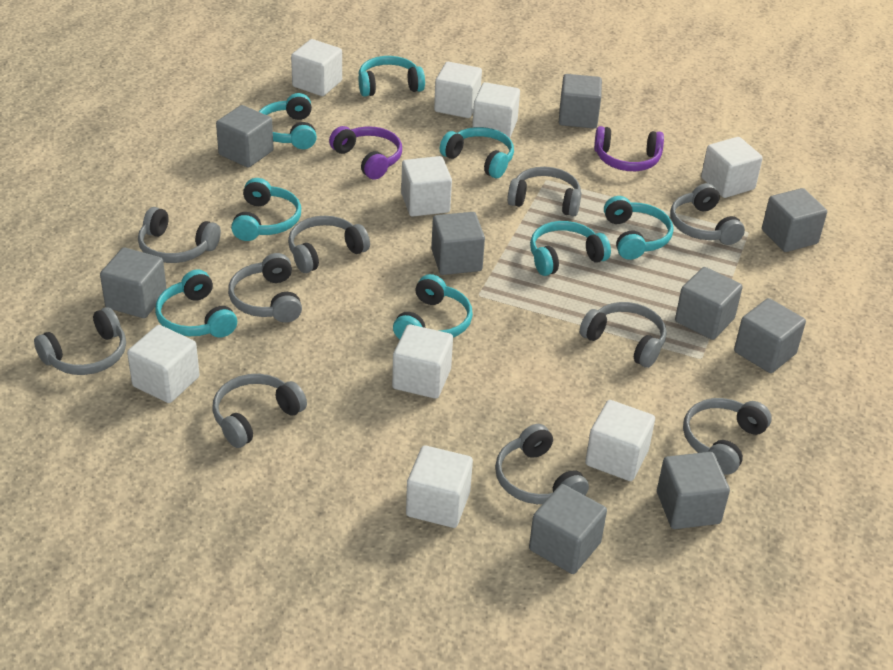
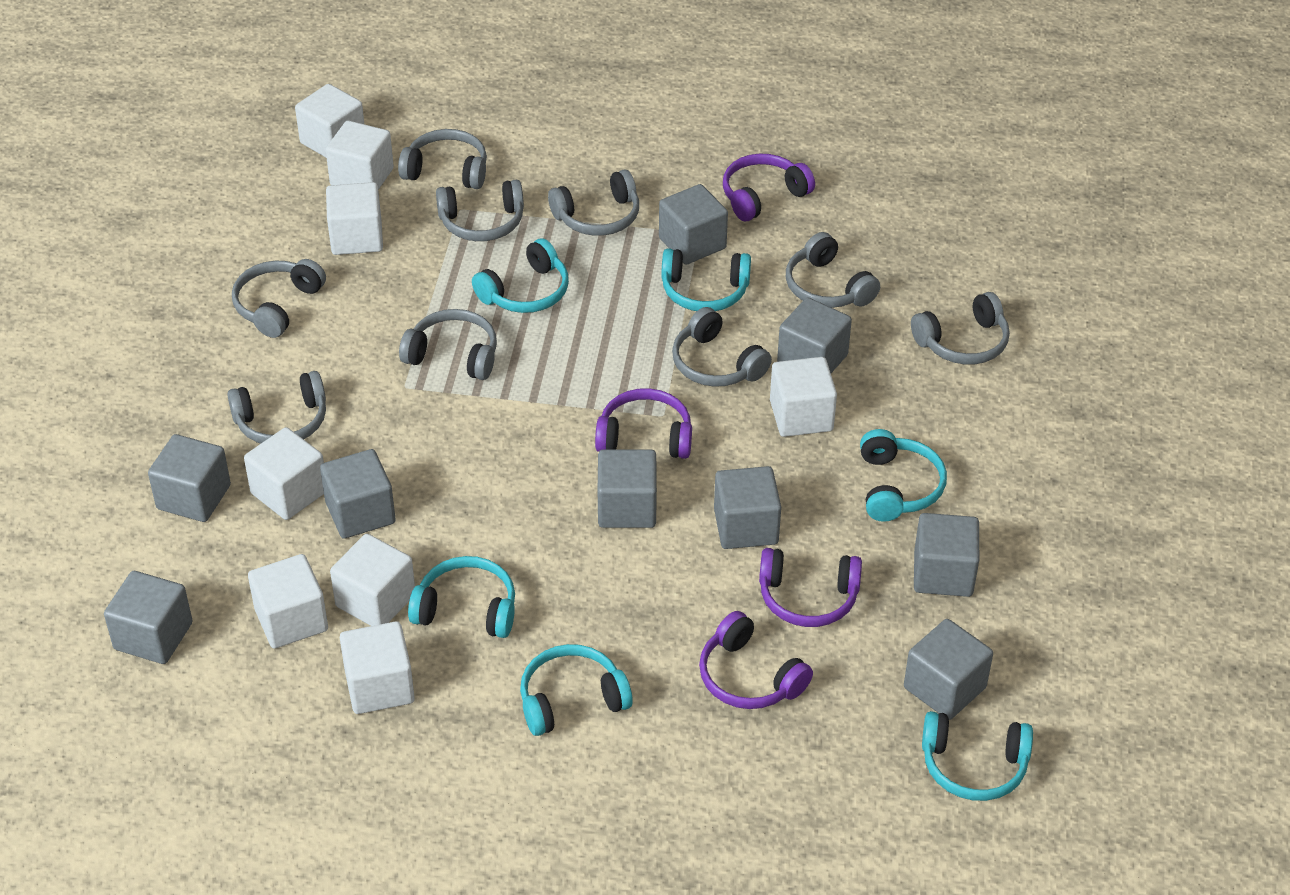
grey headphones: [34,307,126,375] [138,207,221,263] [212,374,307,448] [228,253,302,323] [288,216,370,273] [495,424,589,504] [507,167,581,216] [579,302,666,368] [670,183,745,245] [683,398,772,475] = 10 -> [227,371,326,444] [232,259,326,338] [398,129,487,189] [399,309,497,380] [436,180,524,241] [548,170,639,236] [672,307,772,387] [786,232,880,308] [911,292,1010,364] = 9
purple headphones: [329,126,402,179] [594,126,664,171] = 2 -> [595,388,692,459] [699,611,813,709] [723,153,815,221] [759,548,862,627] = 4
turquoise headphones: [155,269,237,338] [231,178,301,241] [259,93,317,149] [359,56,425,97] [393,274,473,339] [440,127,514,178] [530,221,611,276] [604,196,673,260] = 8 -> [408,556,515,638] [472,238,569,313] [520,644,633,736] [661,248,751,311] [860,429,947,522] [922,711,1033,801] = 6
white cube: [127,325,200,403] [291,39,342,96] [392,324,453,399] [401,156,452,217] [406,445,473,528] [434,62,482,118] [472,82,520,138] [585,400,655,481] [701,137,763,198] = 9 -> [244,427,324,520] [248,554,328,649] [295,84,364,157] [326,121,394,190] [326,182,383,255] [330,534,415,626] [340,621,415,714] [770,357,837,437] = 8

